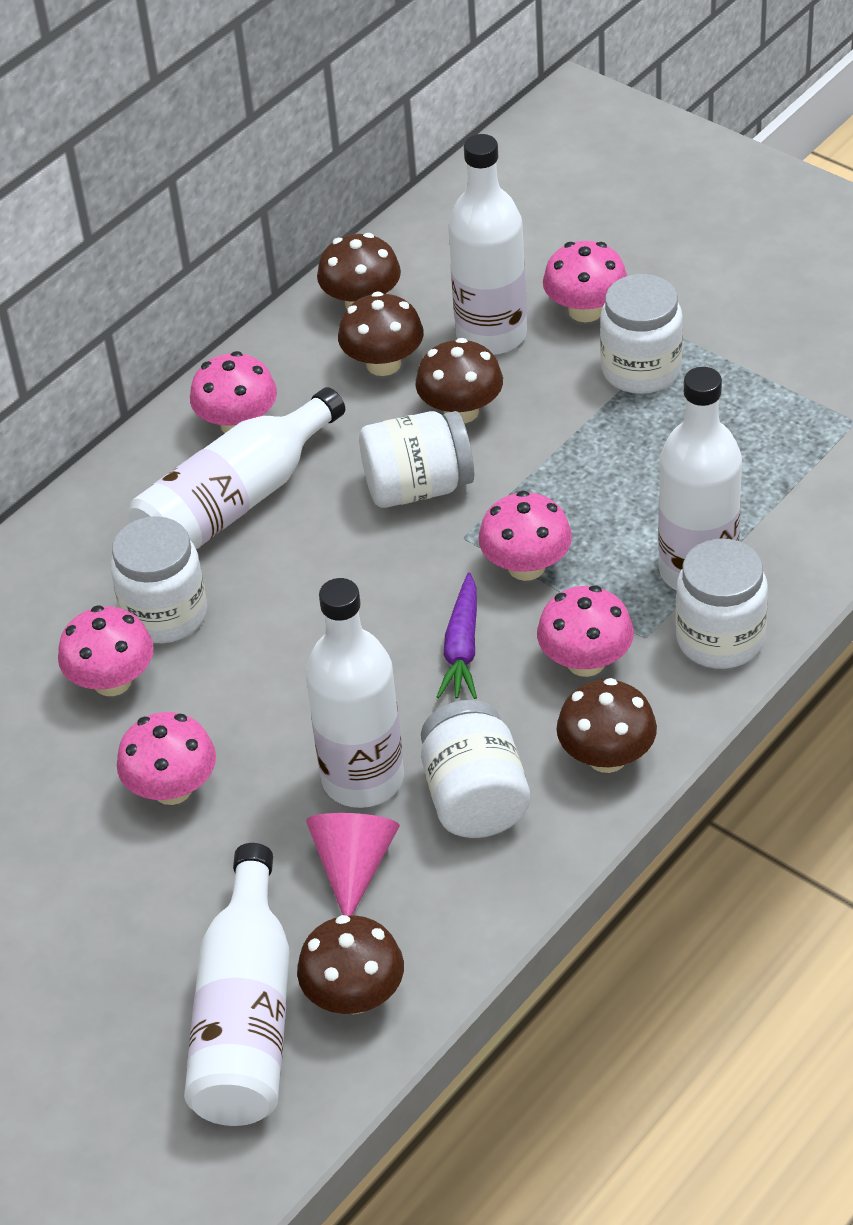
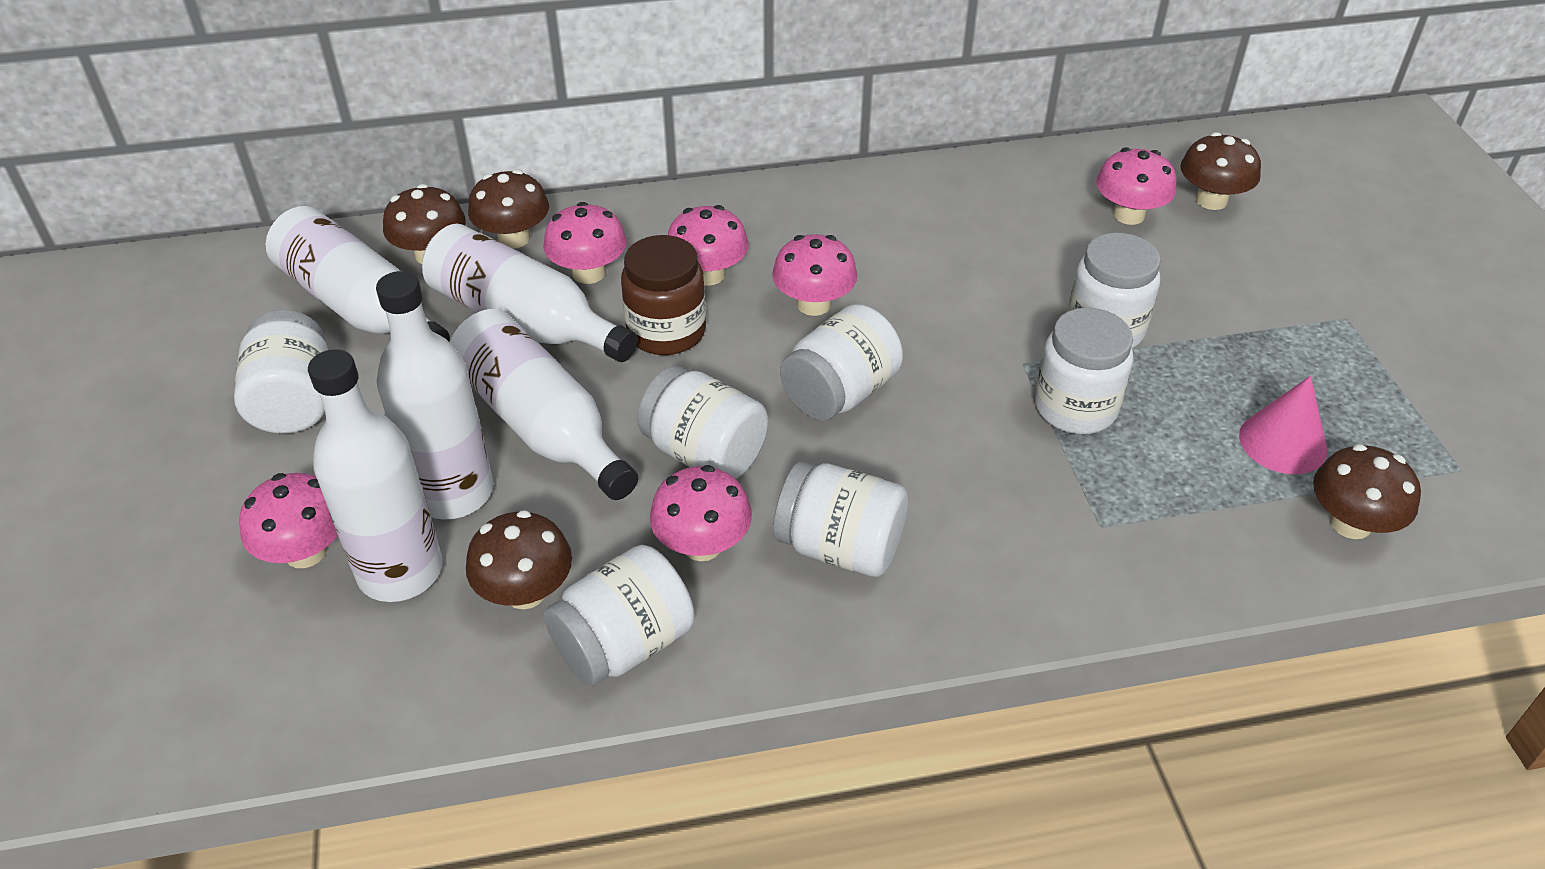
brown jar: none = 0 -> [621,235,706,355] = 1
purple carrot: [437,573,477,699] = 1 -> none = 0
white jar: [111,516,207,643] [359,411,474,508] [421,700,530,838] [600,274,683,394] [676,539,768,669] = 5 -> [234,310,328,433] [544,545,695,686] [637,366,768,479] [773,462,908,577] [780,304,903,421] [1035,308,1133,434] [1068,233,1161,348] = 7

